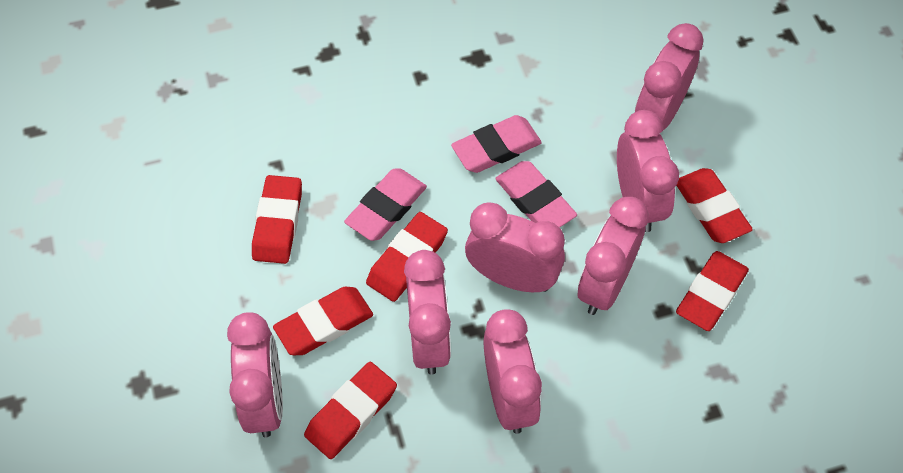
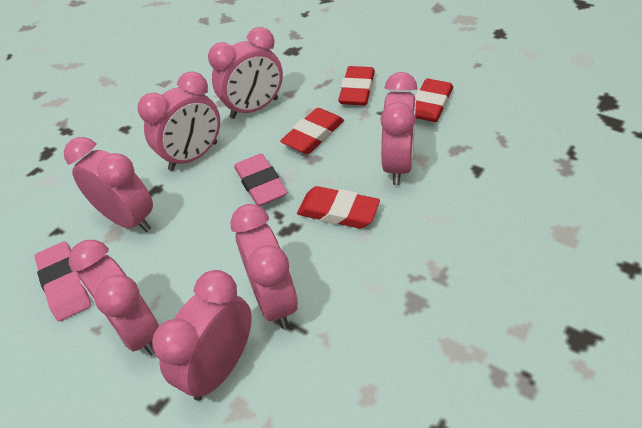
pink eraser: [344,169,427,241] [451,115,542,173] [495,161,577,228] = 3 -> [35,241,91,321] [234,154,287,206] = 2
red eraser: [252,175,302,264] [273,287,373,355] [304,362,397,459] [366,212,448,302] [676,168,753,243] [676,251,749,331] = 6 -> [280,108,344,154] [297,186,380,229] [338,66,375,106] [415,79,453,122] = 4

